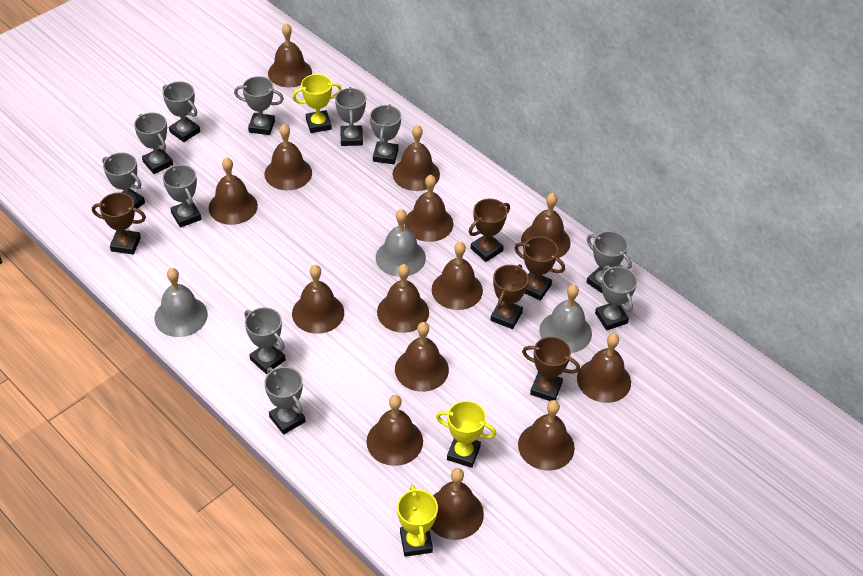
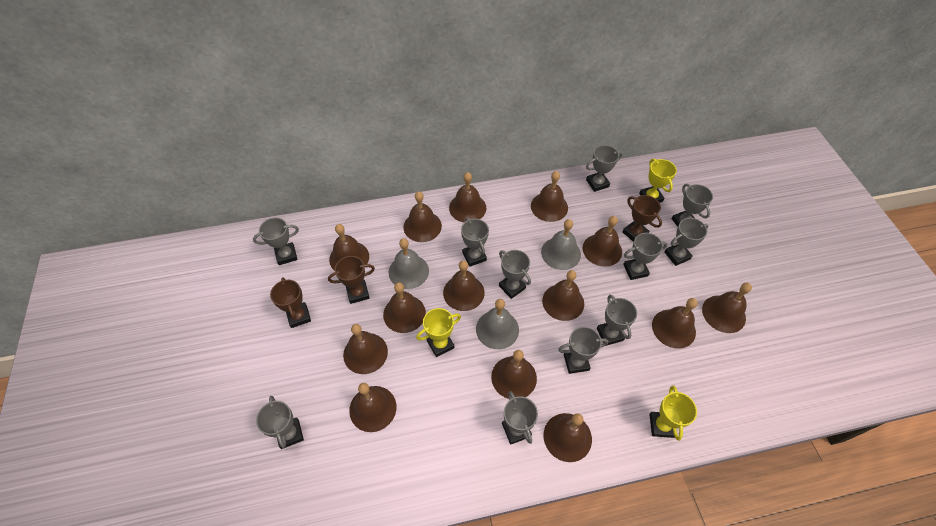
brown trophy: [92,192,146,254] [469,199,510,262] [491,264,529,329] [515,236,565,301] [522,337,580,401] = 5 -> [270,277,311,328] [328,256,375,304] [622,195,662,242] = 3

